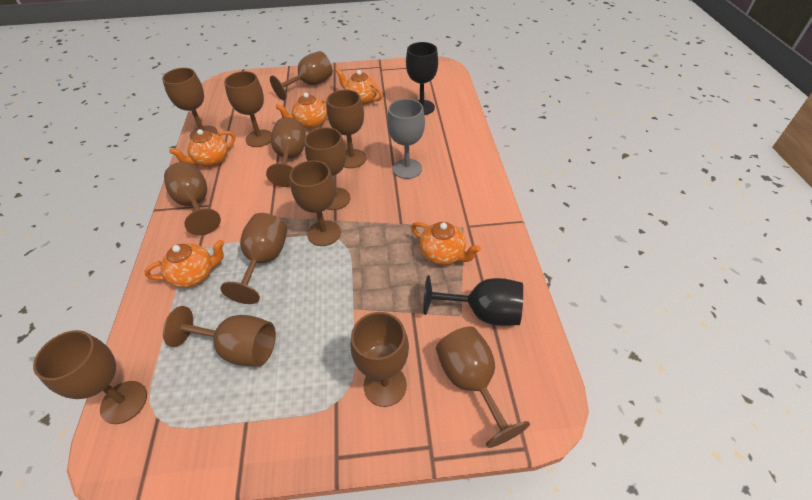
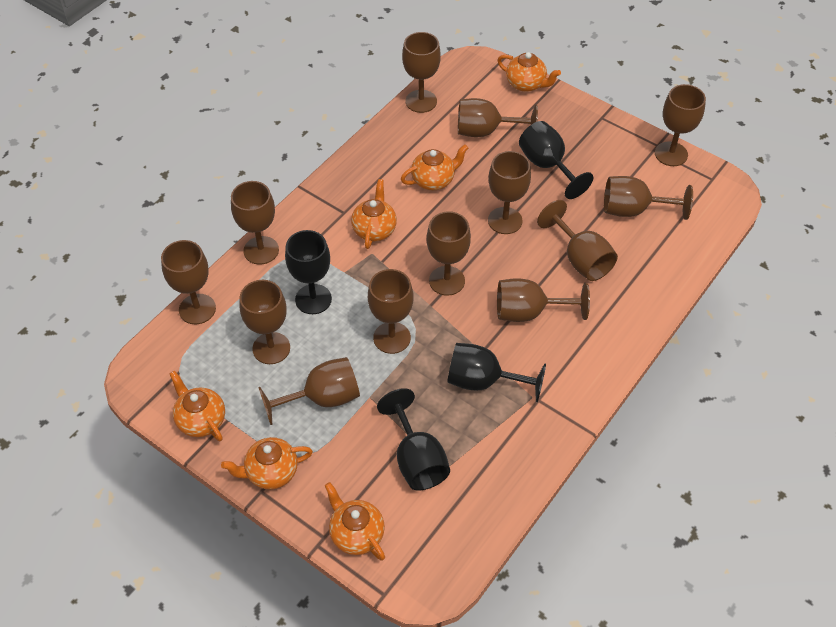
black goblet: [406,42,438,115] [423,275,523,326] = 2 -> [285,230,332,314] [377,388,450,491] [447,343,546,402] [519,121,594,199] = 4
grey goblet: [387,99,425,179] = 1 -> none = 0
orange teapot: [144,240,224,288] [169,129,235,167] [276,93,327,129] [336,68,383,105] [411,222,481,265] = 5 -> [170,371,225,441] [221,437,313,489] [325,482,385,561] [351,179,397,249] [401,144,468,190] [497,52,561,92] = 6

